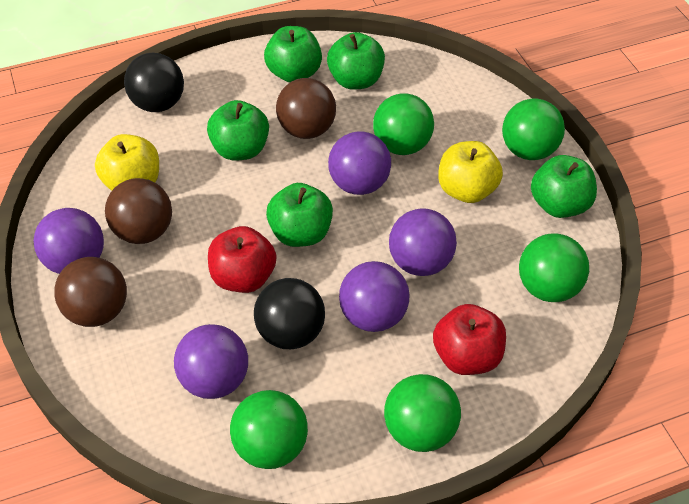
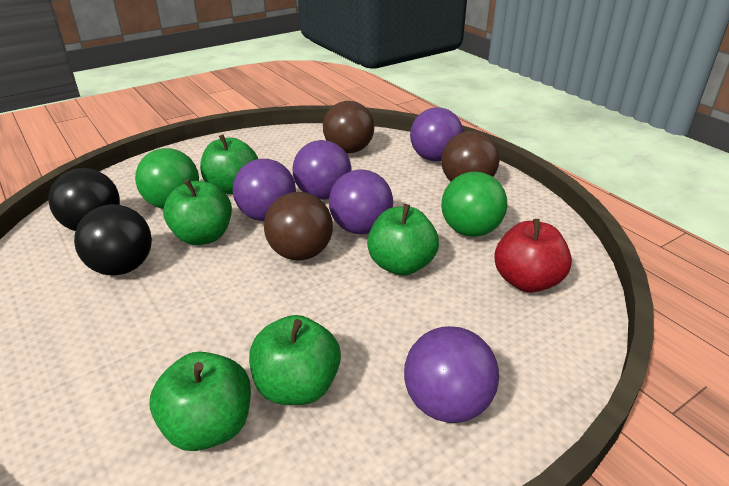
green ball: [230,390,308,469] [373,93,434,155] [384,374,461,452] [502,98,565,160] [519,233,589,302] = 5 -> [135,148,199,209] [441,172,507,237] = 2
red apple: [208,226,276,293] [433,304,506,375] = 2 -> [494,219,572,293] = 1
yellow apple: [95,134,159,191] [438,141,503,203] = 2 -> none = 0

